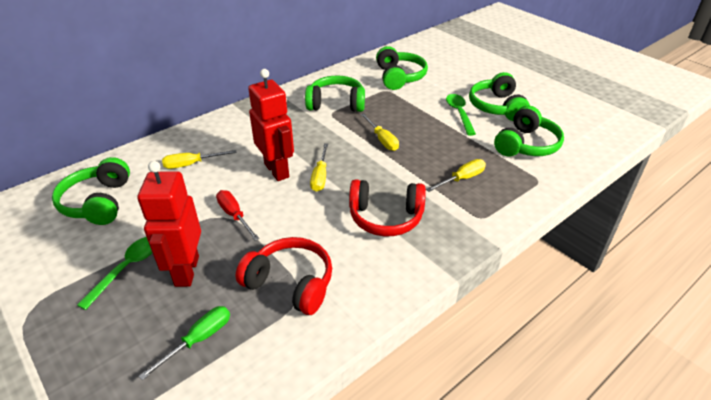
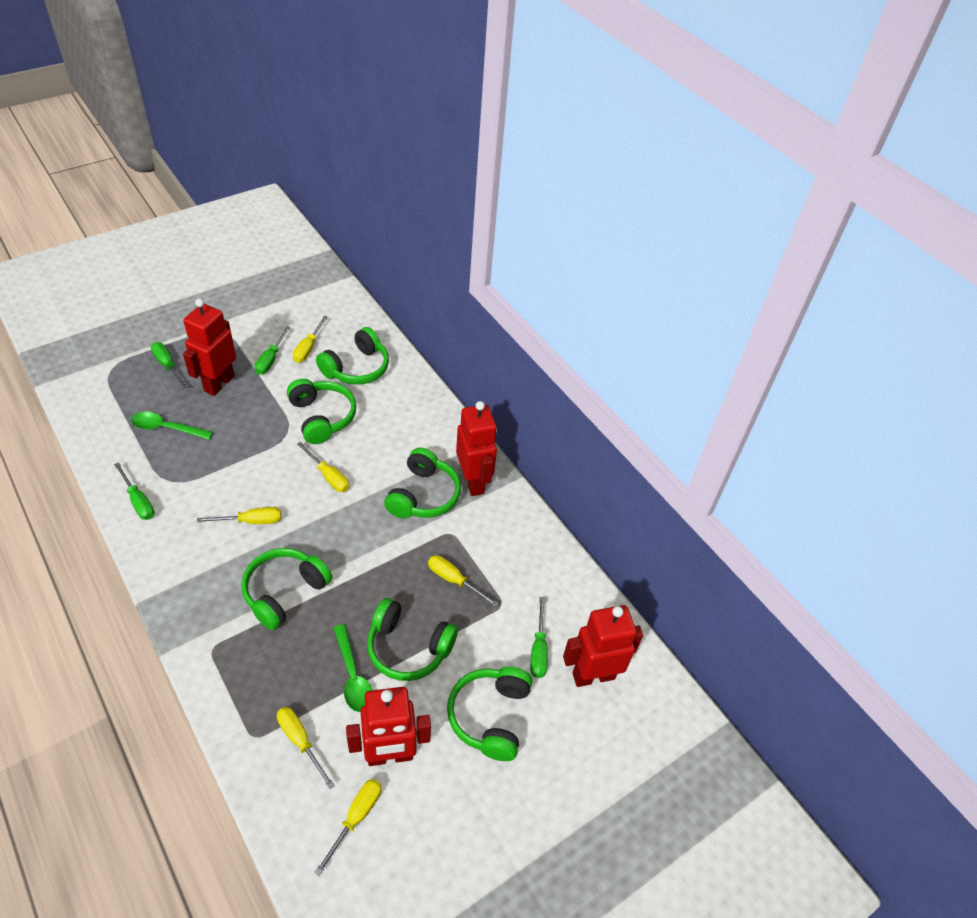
green headphones: [52,157,130,225] [305,75,365,112] [376,46,428,90] [469,72,530,121] [494,106,564,156] = 5 -> [241,548,332,630] [287,379,356,444] [316,327,389,385] [367,598,458,681] [384,448,461,519] [447,667,532,761] = 6
green screwdriver: [138,306,230,381] = 1 -> [114,462,154,520] [151,342,188,389] [254,326,291,375] [530,597,548,678] = 4
red headphones: [235,237,332,315] [349,179,426,236] = 2 -> none = 0
red robot: [138,161,201,287] [248,69,294,181] = 2 -> [183,299,236,396] [346,687,431,766] [456,401,497,496] [563,605,643,687] = 4
red screwdriver: [216,190,259,241] = 1 -> none = 0
yellow screwdriver: [162,150,237,169] [310,143,328,192] [361,113,399,151] [426,159,486,192] = 4 -> [197,507,281,524] [277,707,335,789] [293,316,328,363] [297,442,349,492] [314,779,381,876] [428,555,499,607] = 6

